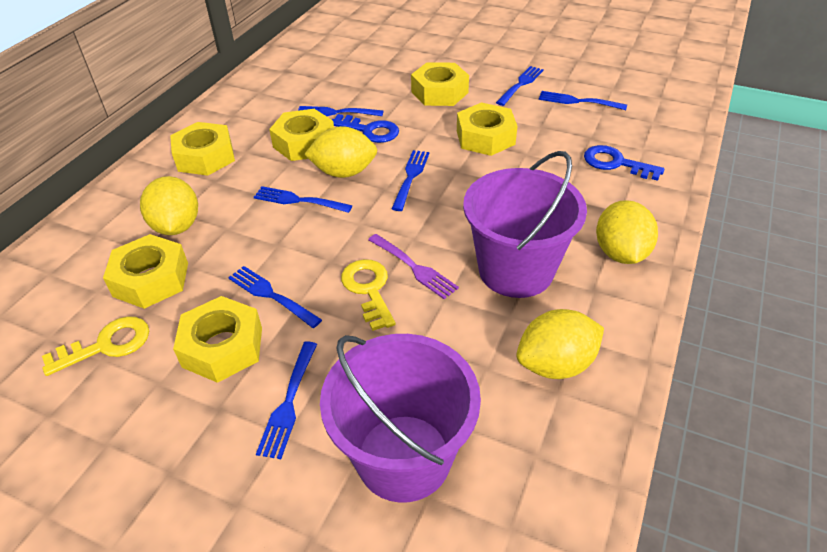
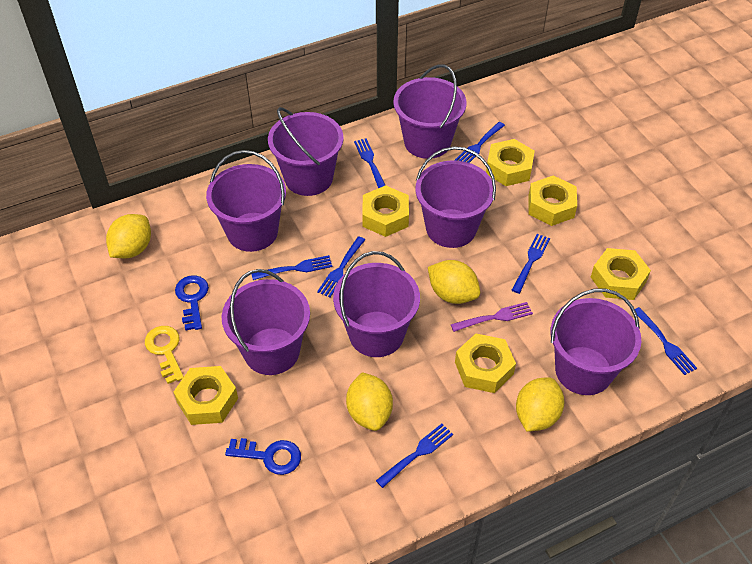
purple bucket: [320,334,481,503] [463,151,587,298] = 2 -> [206,150,286,252] [222,269,310,375] [268,107,344,196] [333,251,420,357] [394,65,466,159] [415,146,496,248] [551,288,641,395] = 7
yellow key: [42,316,149,376] [341,259,396,331] = 2 -> [145,326,184,384] = 1

